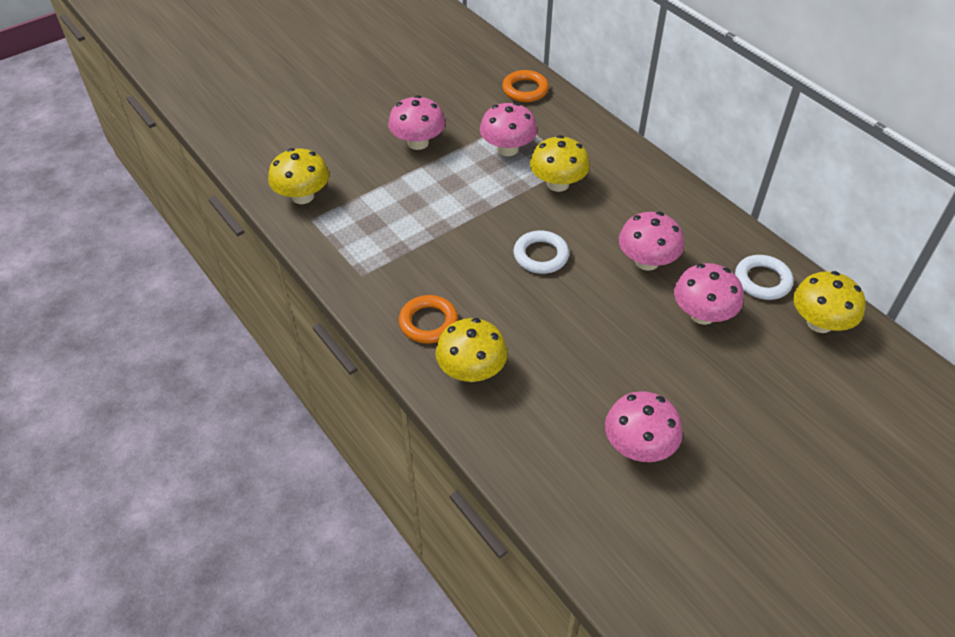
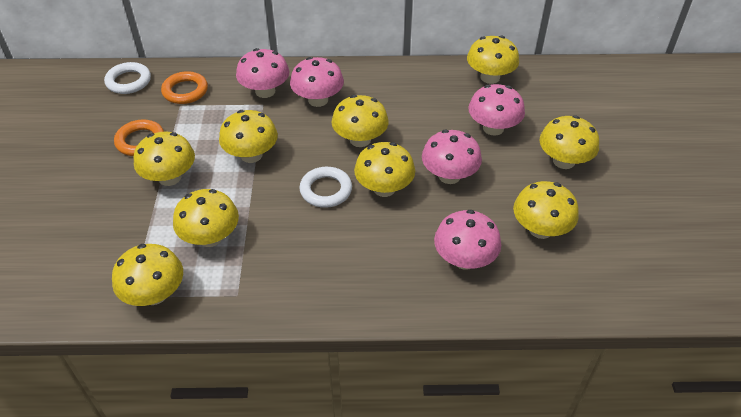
yellow mushroom: [268,148,330,204] [436,318,508,382] [530,135,590,192] [793,271,866,333] = 4 -> [112,244,183,306] [134,132,195,186] [173,189,239,247] [219,110,278,163] [332,95,389,147] [354,142,415,197] [467,35,519,84] [513,181,579,239] [539,115,599,169] = 9

